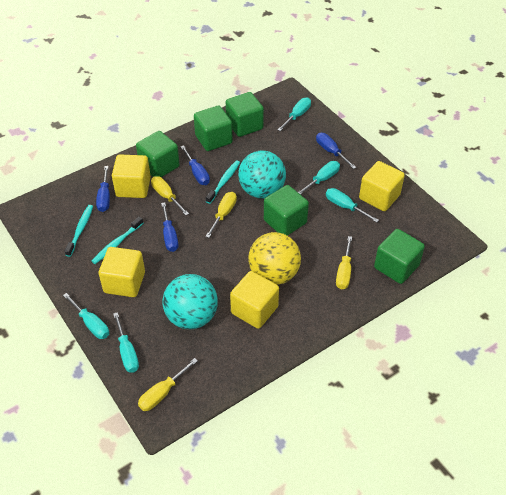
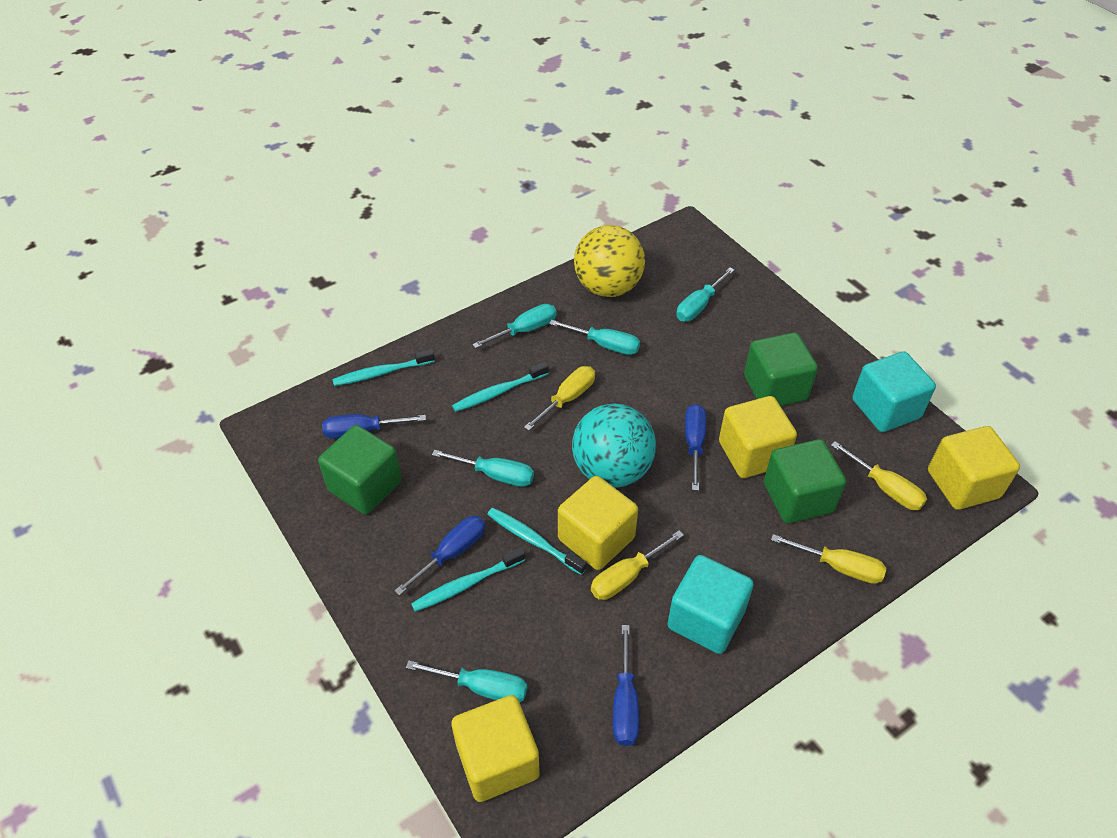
green cube: [136,131,180,177] [194,106,233,151] [226,92,264,137] [264,185,309,236] [374,229,425,284] = 5 -> [318,425,402,514] [744,333,818,406] [764,439,846,523] = 3
turquoise ball: [162,274,218,329] [238,151,286,198] = 2 -> [572,404,656,488] = 1
turquoise cube: none = 0 -> [667,555,753,654] [852,351,936,432] = 2
turquoise toothbrush: [65,205,93,257] [92,217,143,264] [206,160,240,204] = 3 -> [332,349,435,386] [411,547,525,612] [452,362,549,412] [487,508,587,575] = 4

